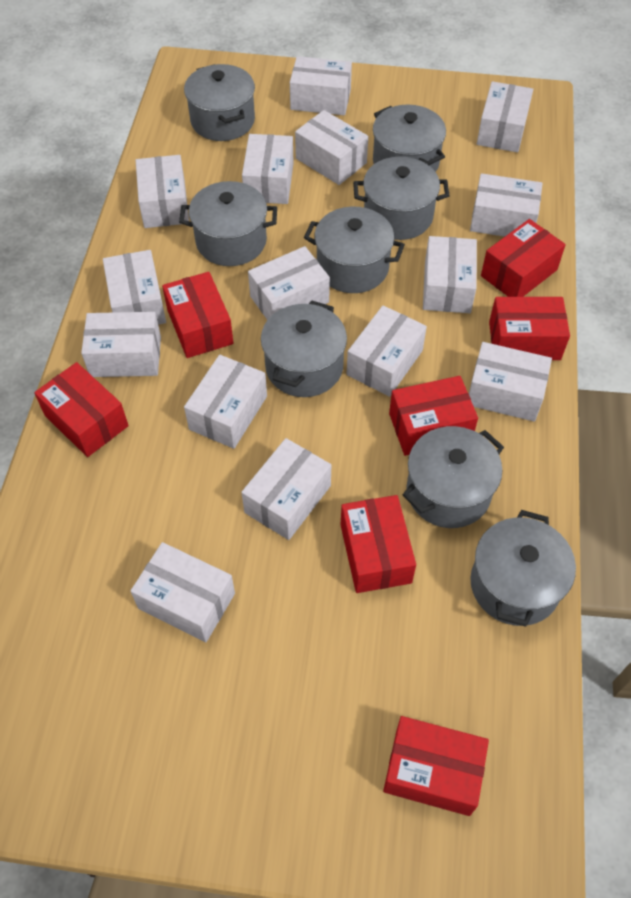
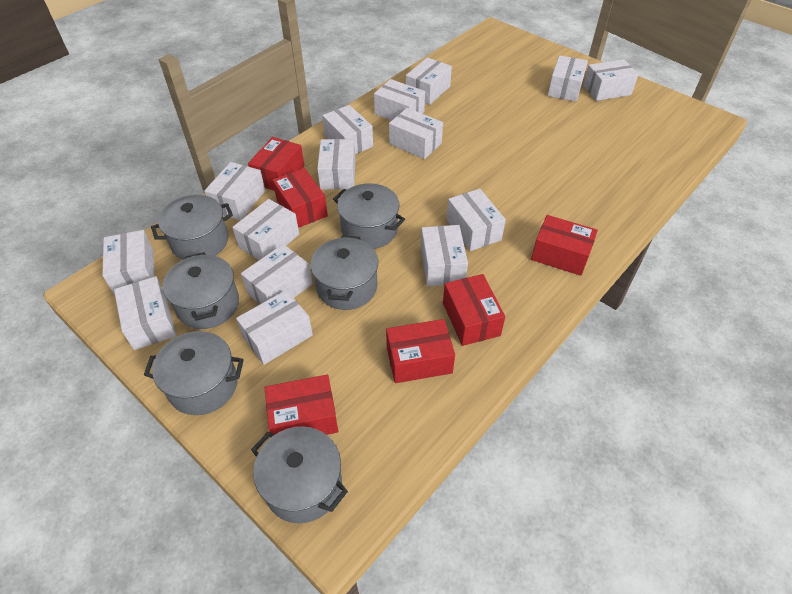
grey pot: [179,181,277,266] [184,64,255,141] [261,300,347,397] [304,207,405,293] [353,157,450,240] [373,105,446,172] [402,426,504,528] [470,510,576,627] = 8 -> [144,331,244,415] [151,195,233,260] [163,252,239,329] [251,426,348,523] [310,236,378,310] [333,183,405,249] = 6
red box: [34,362,129,457] [162,272,233,358] [341,495,416,593] [383,716,489,816] [389,376,478,456] [481,219,566,297] [489,297,570,360] = 7 -> [248,137,304,191] [265,374,338,435] [272,168,328,228] [386,319,455,383] [443,274,505,346] [531,215,598,276] = 6

